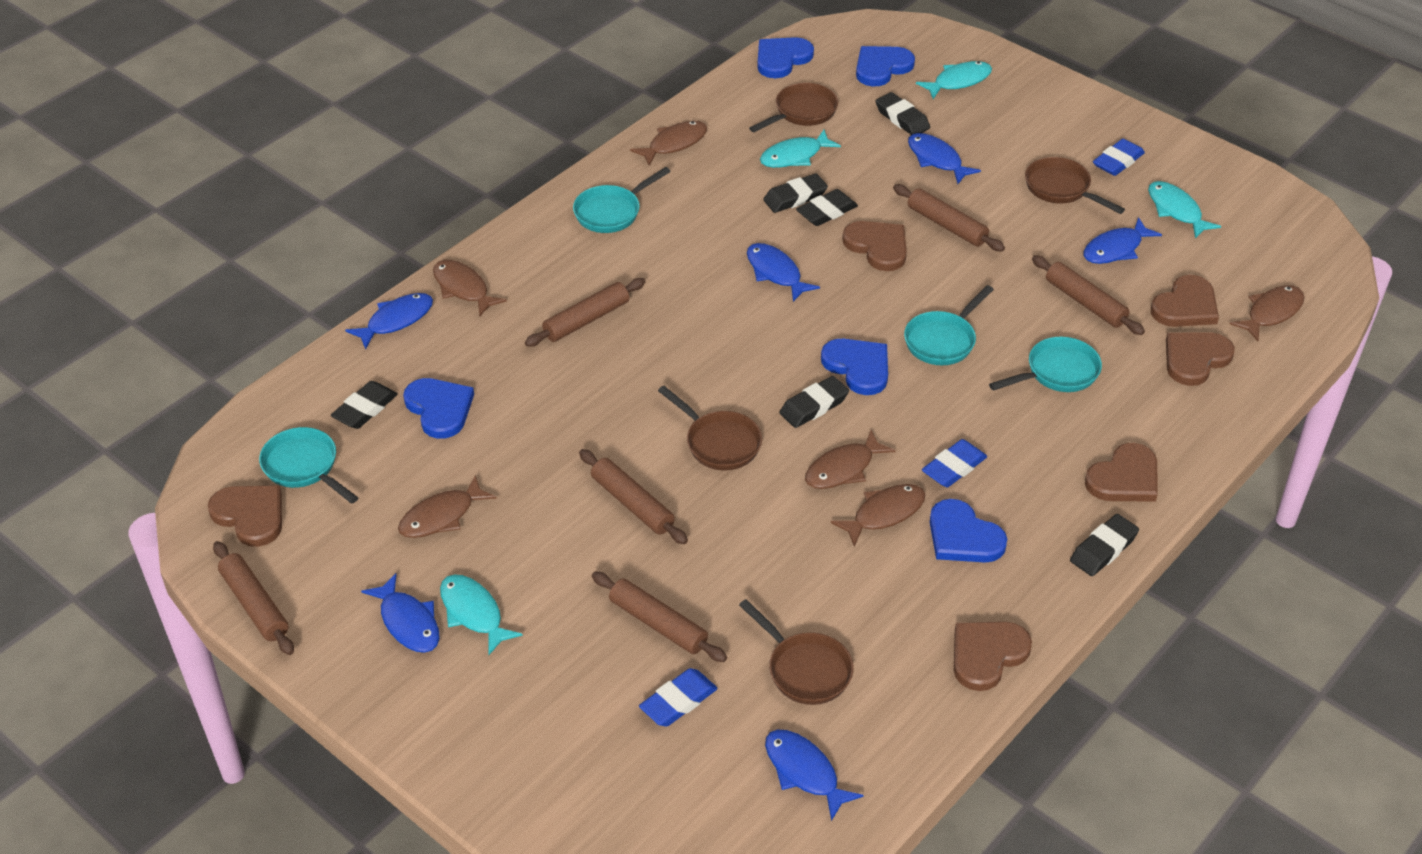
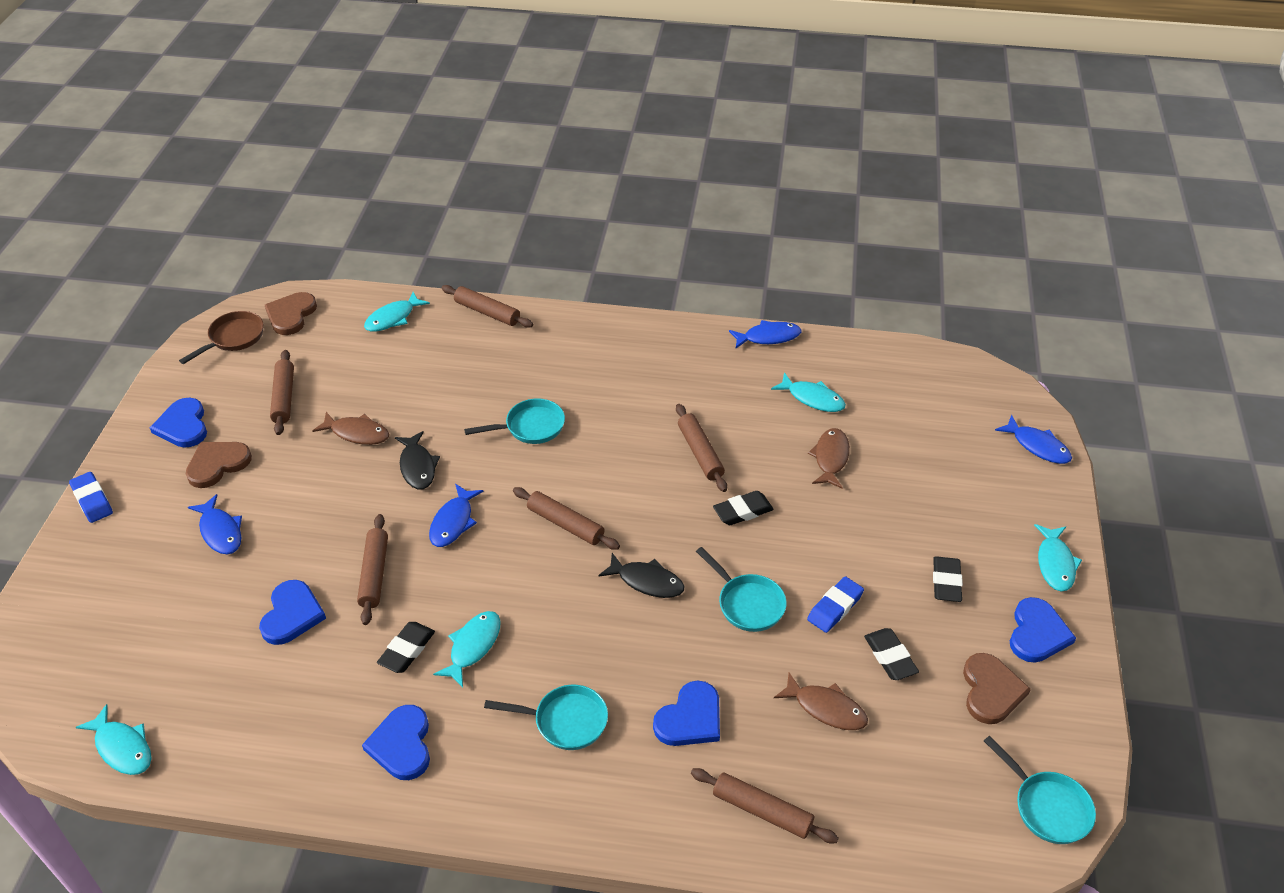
black eraser: [331,381,398,429] [763,174,828,213] [779,376,849,428] [796,189,858,226] [876,92,930,135] [1070,514,1139,576] = 6 -> [377,622,435,673] [713,491,774,525] [864,628,919,680] [933,556,963,602] = 4
black fish: none = 0 -> [395,431,440,489] [598,553,685,598] = 2
blue eraser: [639,668,717,726] [922,439,987,487] [1093,139,1145,176] = 3 -> [69,472,113,523] [807,576,864,633] = 2
blue fish: [345,293,433,350] [361,573,440,653] [747,243,820,302] [765,730,864,821] [908,133,981,184] [1084,217,1162,264] = 6 -> [188,494,242,554] [429,484,483,547] [729,320,801,349] [995,415,1072,464] = 4
brown fish: [398,475,497,538] [433,260,507,317] [630,121,707,166] [805,430,896,489] [831,484,925,547] [1230,285,1305,341] = 6 -> [312,412,389,445] [774,672,868,730] [808,428,850,488] = 3
brown heart: [208,485,282,547] [842,221,907,271] [954,622,1032,691] [1085,443,1158,502] [1151,275,1219,327] [1166,333,1235,386] = 6 -> [186,442,252,488] [265,292,317,335] [963,653,1031,724] = 3
brown pan: [658,386,762,470] [739,599,854,705] [749,83,838,132] [1025,157,1125,214] = 4 -> [179,311,264,364] = 1
turquoise fish: [440,574,523,655] [760,130,841,168] [916,61,992,99] [1148,181,1221,238] = 4 -> [76,704,152,775] [364,292,430,332] [433,611,501,687] [771,372,846,412] [1034,524,1082,592] = 5

